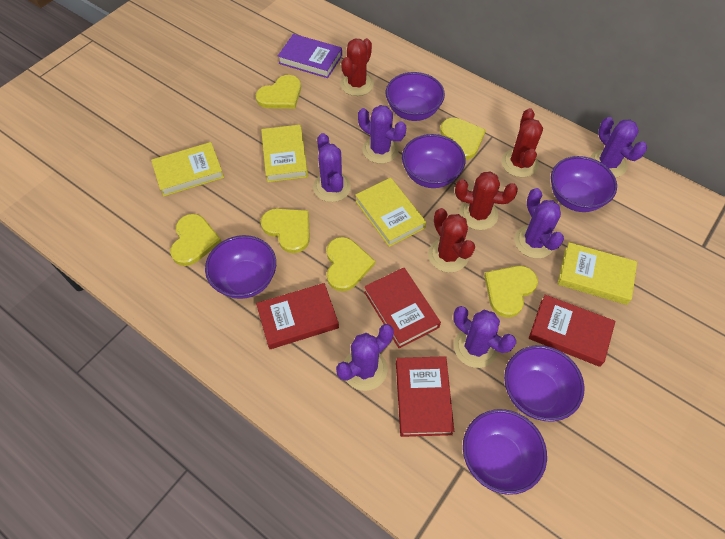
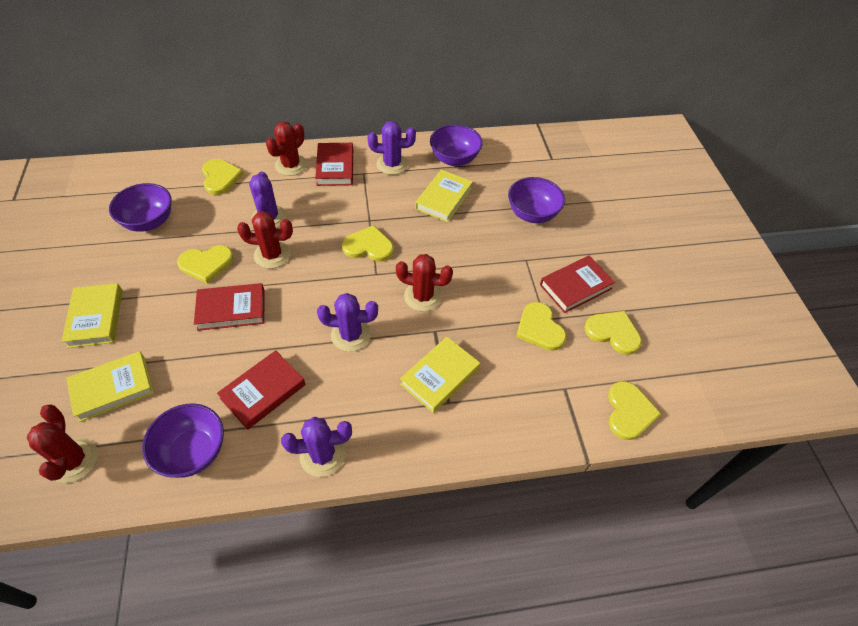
purple book: [278,34,342,78] = 1 -> none = 0
purple bowl: [205,235,276,299] [386,72,445,121] [402,134,466,188] [463,409,547,495] [504,345,584,422] [551,156,617,212] = 6 -> [109,183,172,232] [142,403,224,478] [430,124,483,166] [508,177,565,223] = 4
purple cactus: [313,133,351,202] [336,324,394,391] [358,105,406,164] [453,306,516,368] [514,188,564,259] [590,117,647,178] = 6 -> [249,171,287,228] [281,417,352,477] [317,293,378,352] [368,121,416,175] = 4

